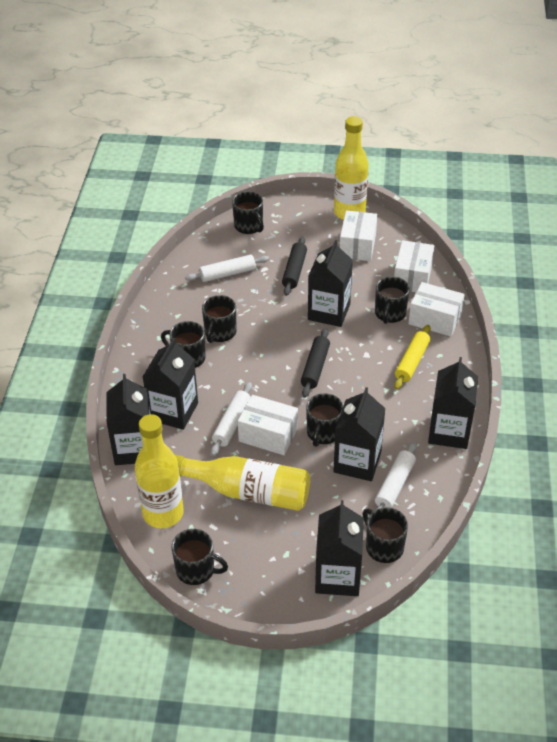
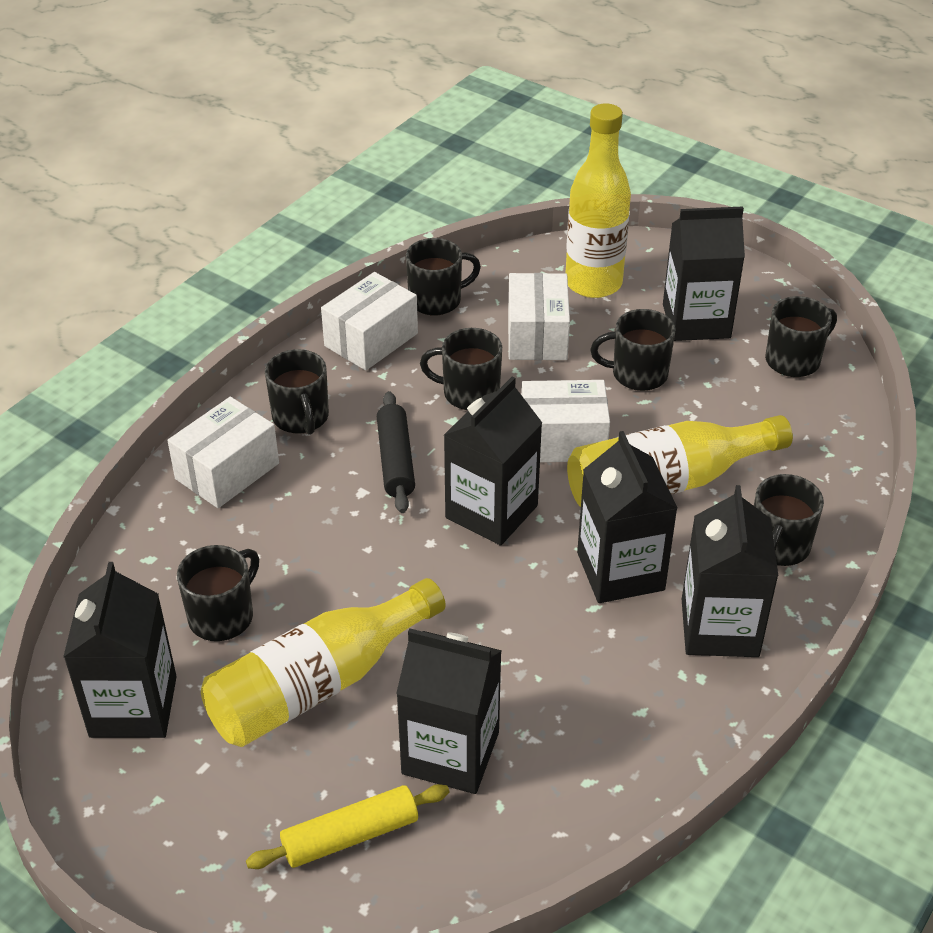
black rolling pin: [282,237,307,296] [301,328,330,398] = 2 -> [377,391,415,513] = 1
white rolling pin: [185,255,269,282] [211,382,252,456] [375,442,417,510] = 3 -> none = 0

